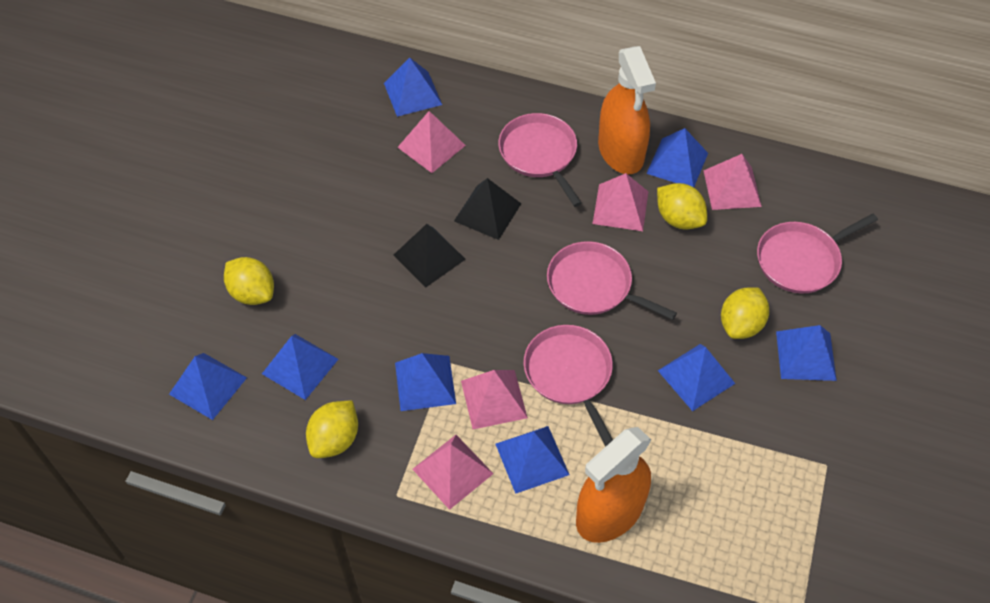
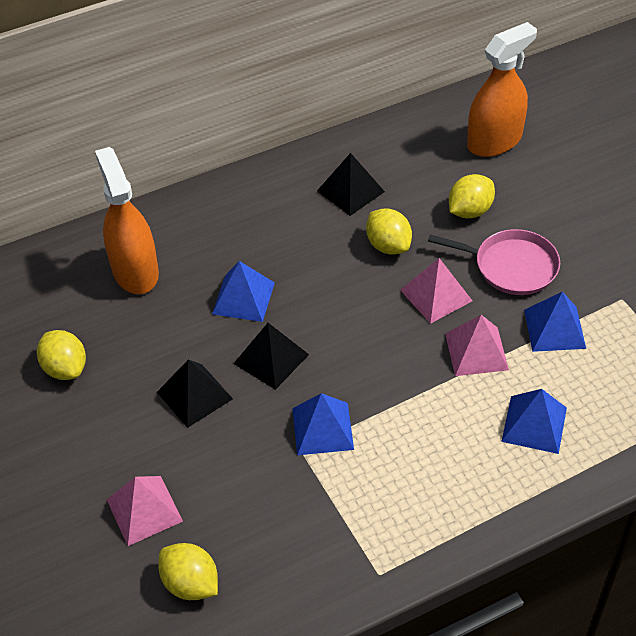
black pyramid: [394,224,466,287] [454,178,521,240] = 2 -> [157,360,233,428] [234,323,309,390] [317,153,385,216] = 3
blue pyramid: [169,353,247,420] [262,334,338,400] [384,58,442,117] [395,353,456,411] [496,426,569,494] [646,128,708,187] [658,344,735,411] [776,325,837,381] = 8 -> [212,261,275,322] [292,393,354,455] [501,389,567,454] [524,292,586,352] = 4
pink pan: [498,113,582,207] [524,325,613,447] [547,241,677,320] [757,214,878,294] = 4 -> [428,229,560,295] = 1
pink pyramid: [397,111,466,173] [412,435,494,510] [461,370,528,429] [593,173,648,231] [703,154,762,210] = 5 -> [107,476,183,546] [400,258,472,324] [445,315,509,376] = 3

